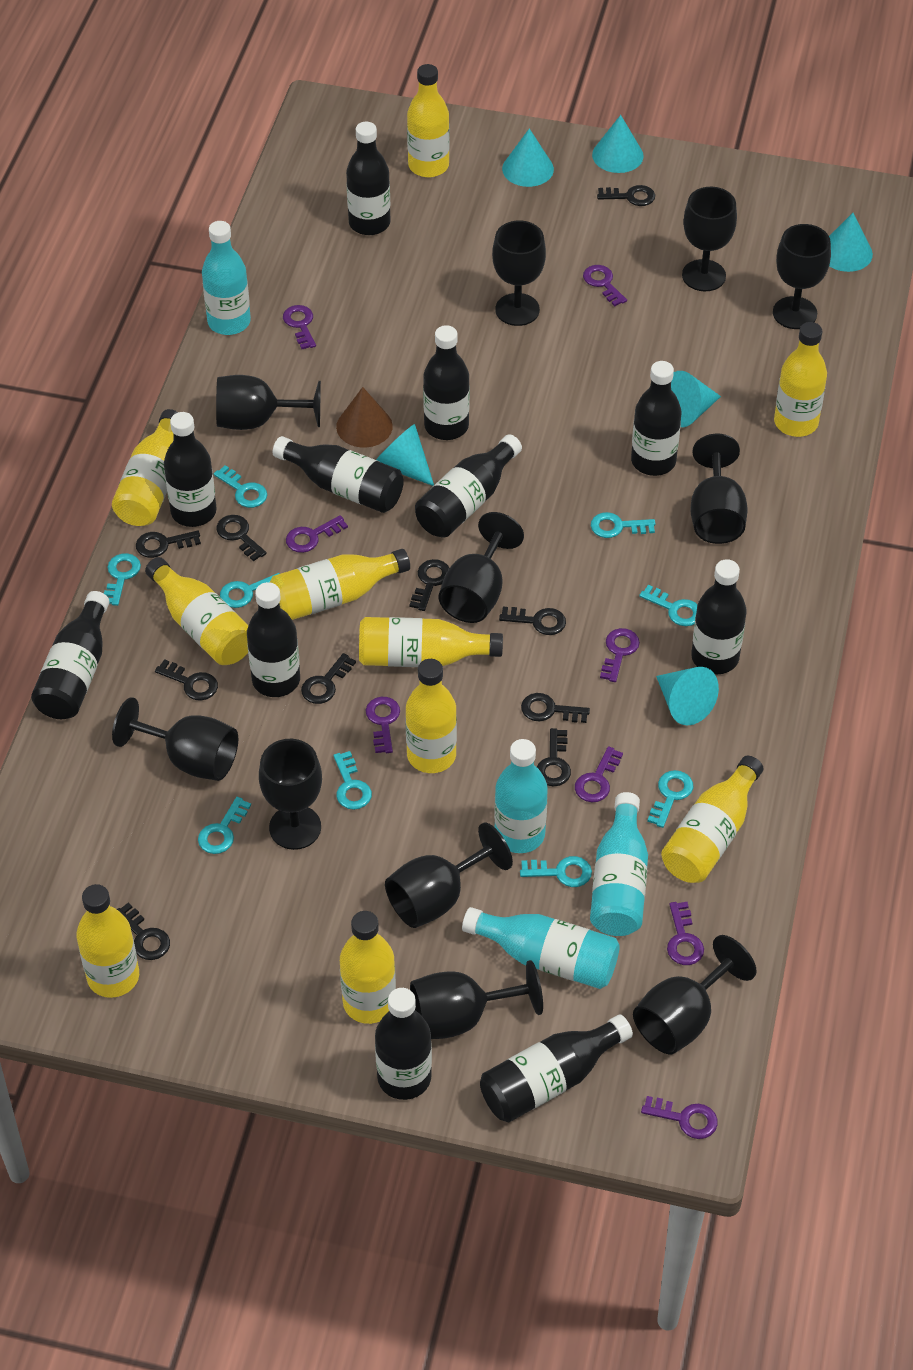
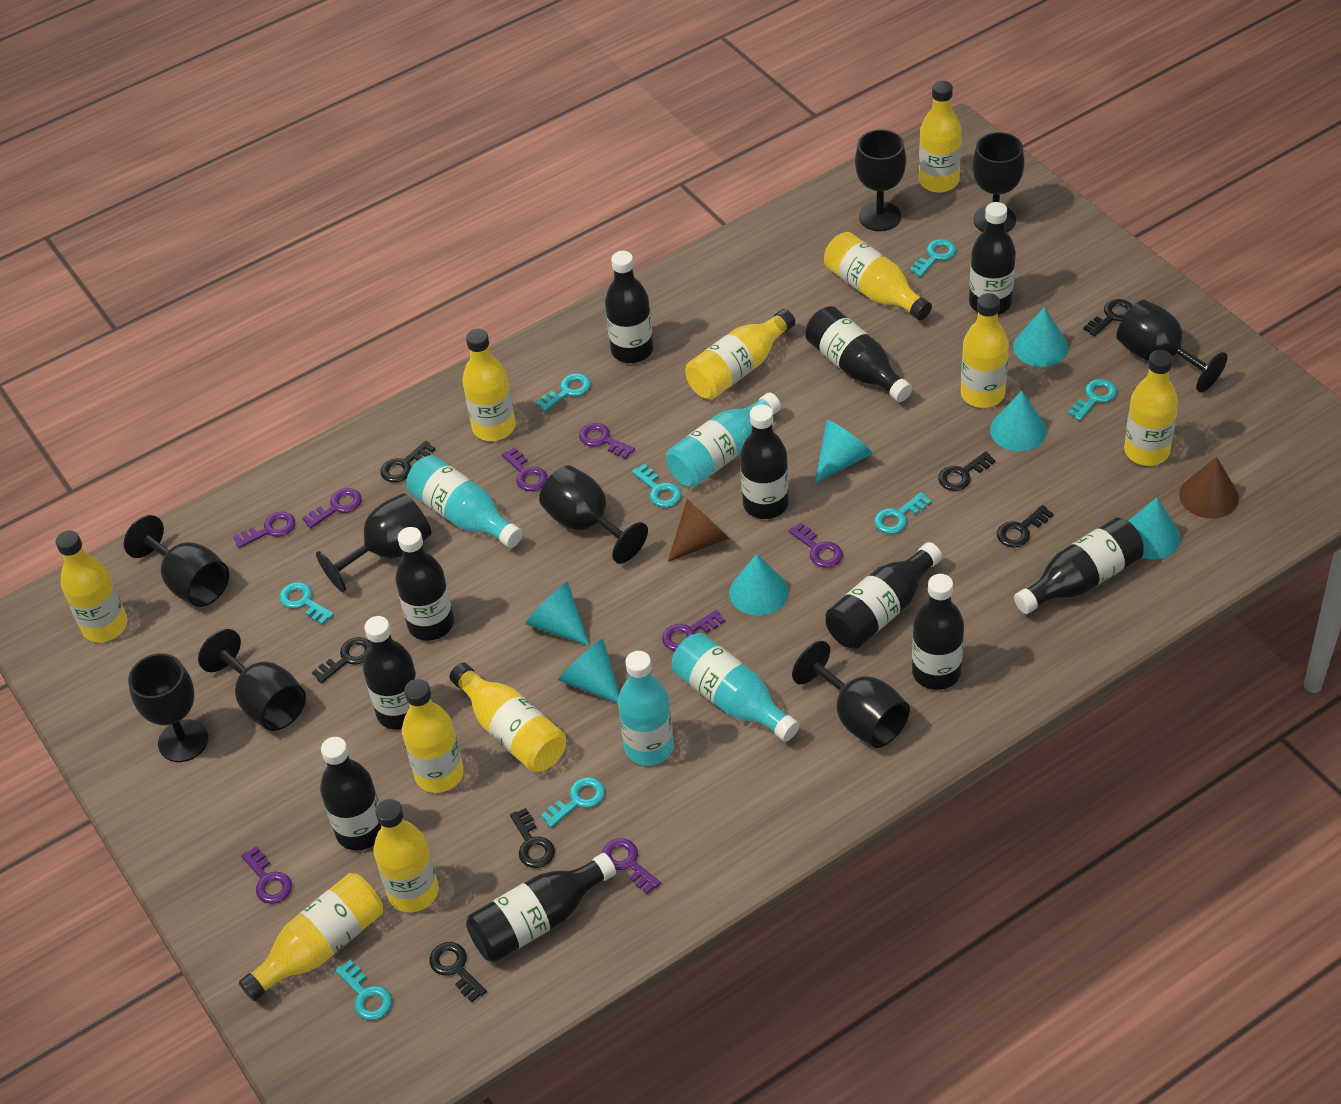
black goblet: [112,697,238,781] [216,375,321,430] [259,739,322,850] [385,822,513,928] [410,960,543,1039] [439,512,524,623] [492,221,546,326] [633,935,757,1054] [682,187,737,291] [690,434,748,544] [773,224,831,329] = 11 -> [124,515,229,607] [128,653,208,762] [198,629,306,731] [316,493,431,592] [539,465,648,564] [792,641,910,748] [855,129,906,231] [972,132,1024,232] [1116,300,1228,393] = 9
black key: [117,902,170,960] [136,531,201,558] [155,659,218,701] [217,515,267,561] [301,653,356,704] [409,559,449,611] [499,607,566,635] [521,693,590,723] [537,728,571,786] [597,185,655,206] = 10 -> [312,637,370,683] [380,441,436,483] [429,942,487,1002] [510,808,555,868] [938,451,996,491] [997,505,1054,548] [1083,299,1133,336] = 7
brown cone: [336,387,393,448] = 1 -> [668,499,730,562] [1179,457,1239,519] = 2
turquoise cone: [376,424,434,486] [502,128,554,187] [592,115,644,173] [656,667,719,725] [671,371,721,427] [829,213,873,272] = 6 -> [525,582,590,646] [558,639,620,703] [729,554,789,616] [815,420,873,483] [990,391,1047,451] [1013,307,1068,367] [1128,497,1181,560] = 7
turquoise key: [104,553,141,606] [198,797,251,854] [214,465,267,508] [220,573,280,608] [333,751,372,810] [520,856,592,887] [591,512,655,538] [639,585,698,626] [647,770,693,828] = 9 -> [279,582,334,625] [335,960,392,1020] [536,373,591,412] [541,777,605,828] [632,464,682,508] [874,492,932,534] [910,239,956,277] [1068,379,1117,421] = 8
yellow bottle: [76,884,139,998] [112,409,178,526] [145,557,249,665] [270,549,410,620] [340,911,396,1024] [359,617,503,667] [405,659,457,773] [407,64,450,178] [661,756,764,883] [774,322,827,437] = 10 -> [56,530,127,643] [239,873,383,1001] [373,799,439,912] [402,679,464,793] [449,663,566,772] [462,329,515,441] [686,309,795,399] [824,232,932,320] [919,81,962,193] [961,293,1009,408] [1124,350,1178,466] = 11

